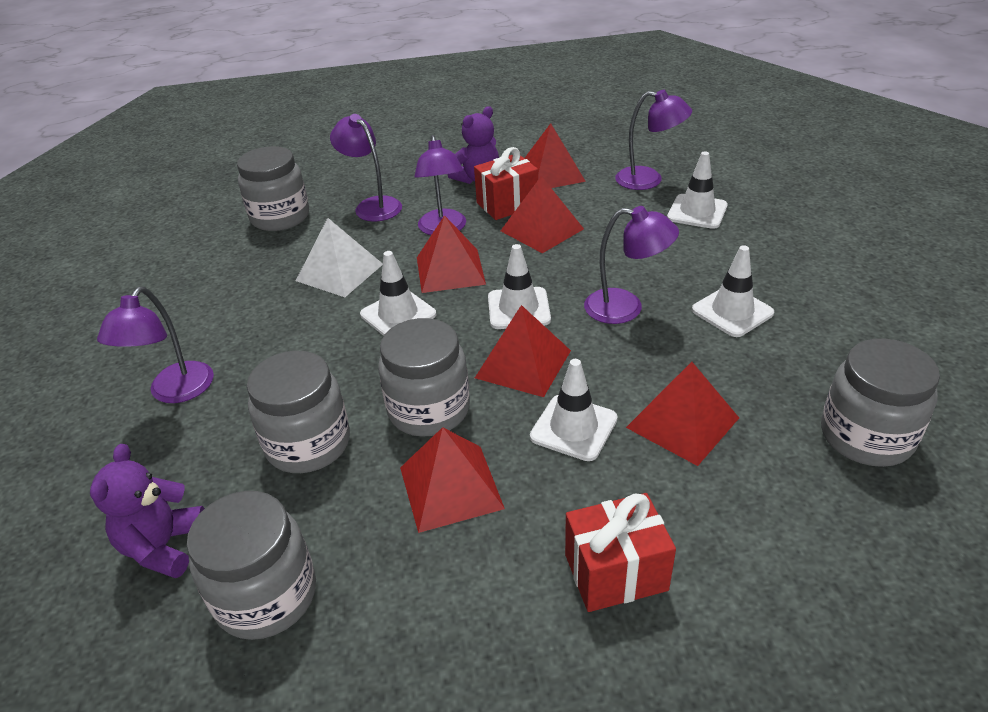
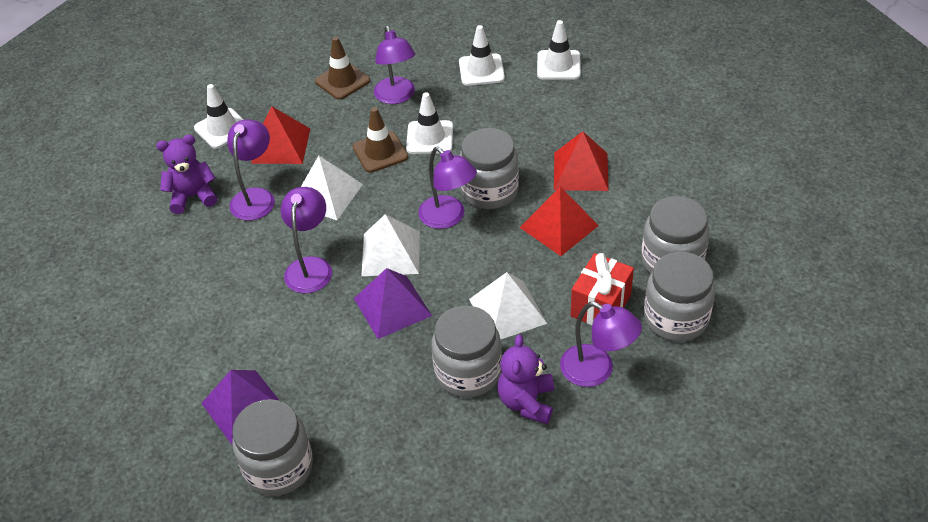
brown traffic cone: none = 0 -> [315,36,370,100] [353,107,408,173] = 2
purple pyramid: none = 0 -> [201,370,280,444] [354,268,432,339] = 2
red gift: [474,147,538,220] [565,493,676,612] = 2 -> [571,253,634,325] = 1
red pyramid: [400,427,505,533] [417,215,486,293] [475,305,571,397] [501,176,584,253] [525,123,586,188] [626,362,739,466] = 6 -> [251,107,310,164] [519,187,599,256] [554,131,609,191] = 3
white pyramid: [296,218,383,297] = 1 -> [301,156,363,220] [361,214,420,276] [469,272,547,339] = 3
white traffic cone: [360,251,436,336] [488,244,551,329] [530,359,618,461] [667,151,728,229] [692,245,774,337] = 5 -> [194,84,244,149] [406,92,453,154] [459,25,505,86] [537,20,581,79] = 4

